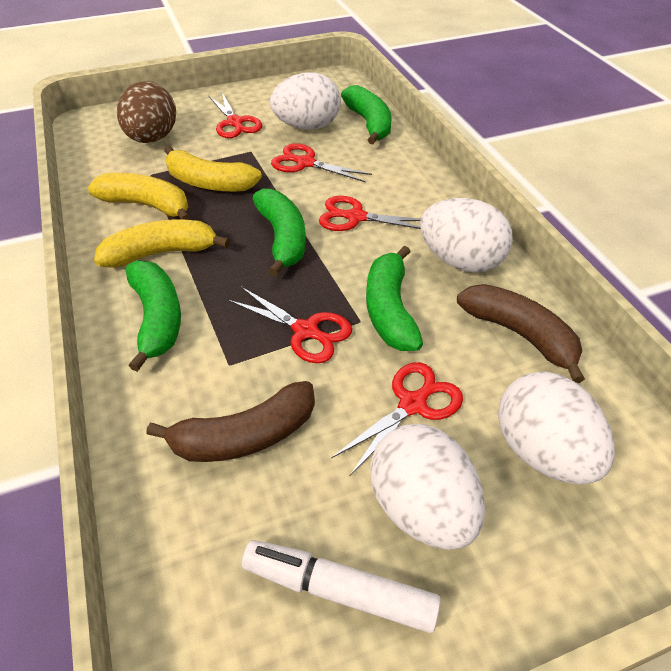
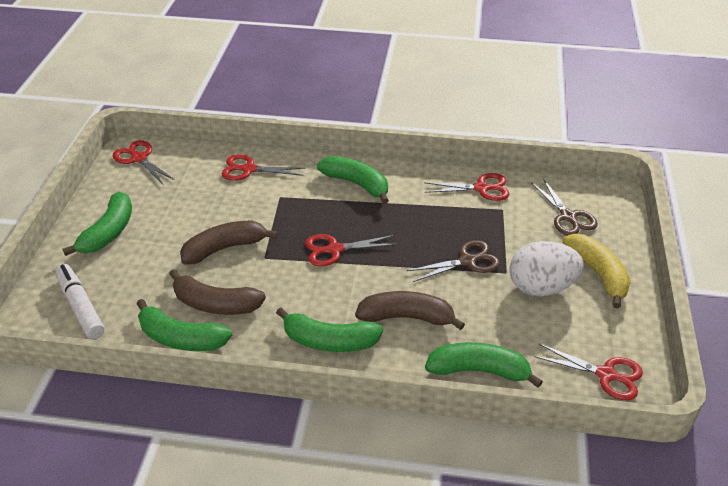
brown banana: [146,381,315,462] [457,284,585,383] = 2 -> [169,269,266,315] [180,221,278,265] [355,291,465,330] = 3
brown egg: [117,81,176,143] = 1 -> none = 0
brown scissors: none = 0 -> [407,240,500,282] [531,179,598,236] = 2
green banana: [126,261,181,372] [253,188,306,276] [341,85,392,144] [366,246,423,351] = 4 -> [63,192,132,256] [137,299,232,351] [276,307,383,352] [317,156,389,204] [425,342,543,388] = 5
white egg: [270,72,341,130] [370,424,485,550] [420,198,513,273] [498,372,615,485] = 4 -> [510,241,584,296] = 1
yellow banana: [88,173,191,220] [94,220,230,268] [164,146,262,192] = 3 -> [562,234,631,308] = 1

